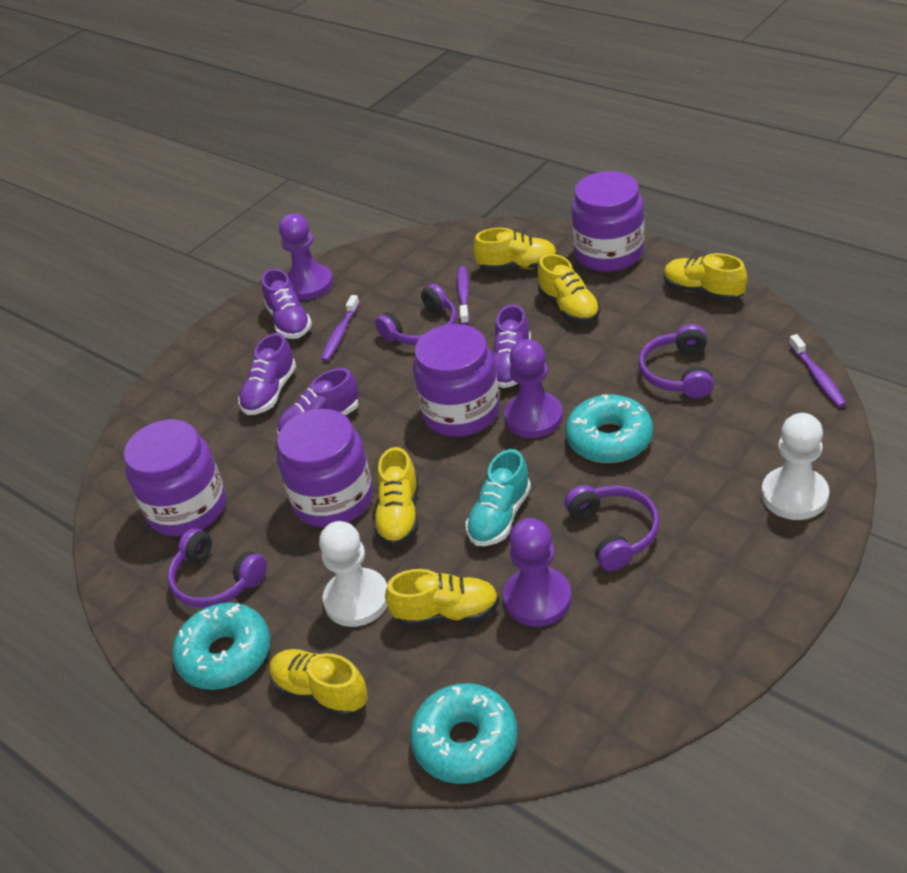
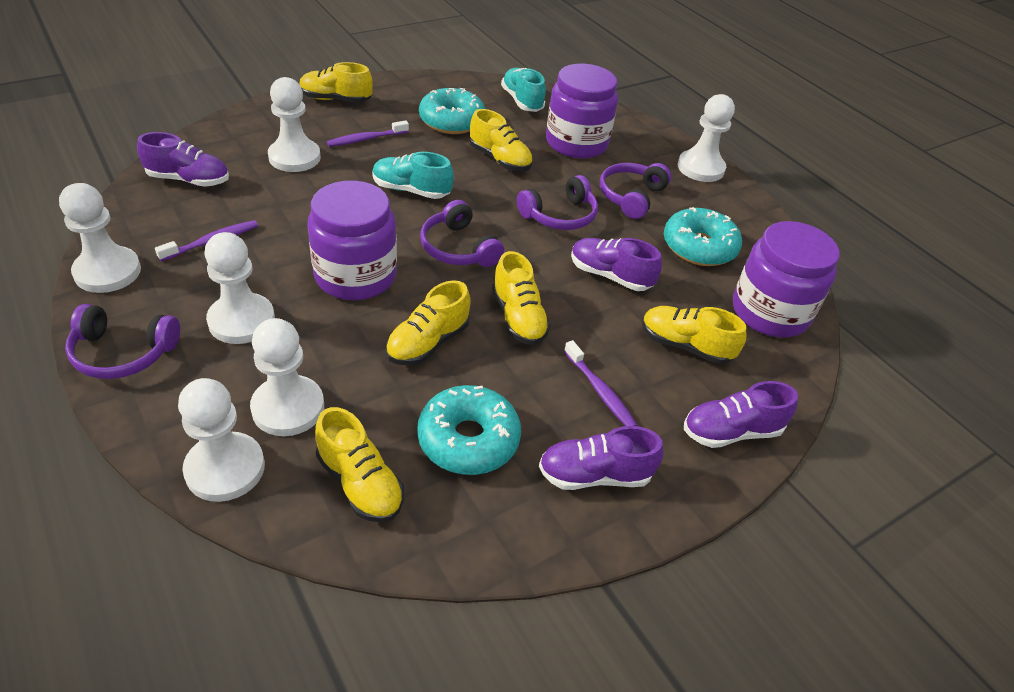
purple jar: [124,419,226,537] [277,409,373,528] [413,324,500,437] [571,171,644,272] = 4 -> [308,181,397,300] [546,64,618,158] [733,221,840,338] = 3
purple pawn: [279,213,333,300] [503,518,571,627] [504,339,563,438] = 3 -> none = 0
turquoise shoe: [466,449,531,546] = 1 -> [372,152,454,199] [501,68,546,112] = 2
white pawn: [319,521,387,627] [761,413,829,520] = 2 -> [59,183,141,293] [178,378,265,502] [204,232,275,344] [250,318,324,436] [268,77,321,172] [678,94,735,182] = 6

